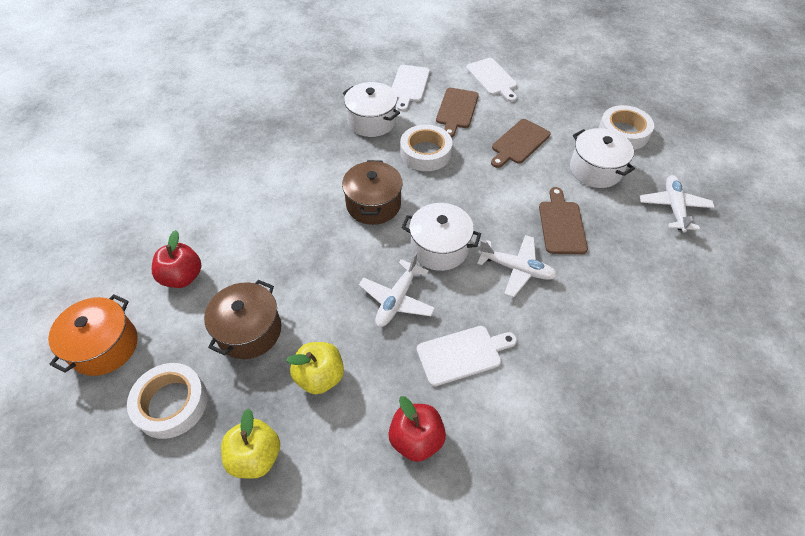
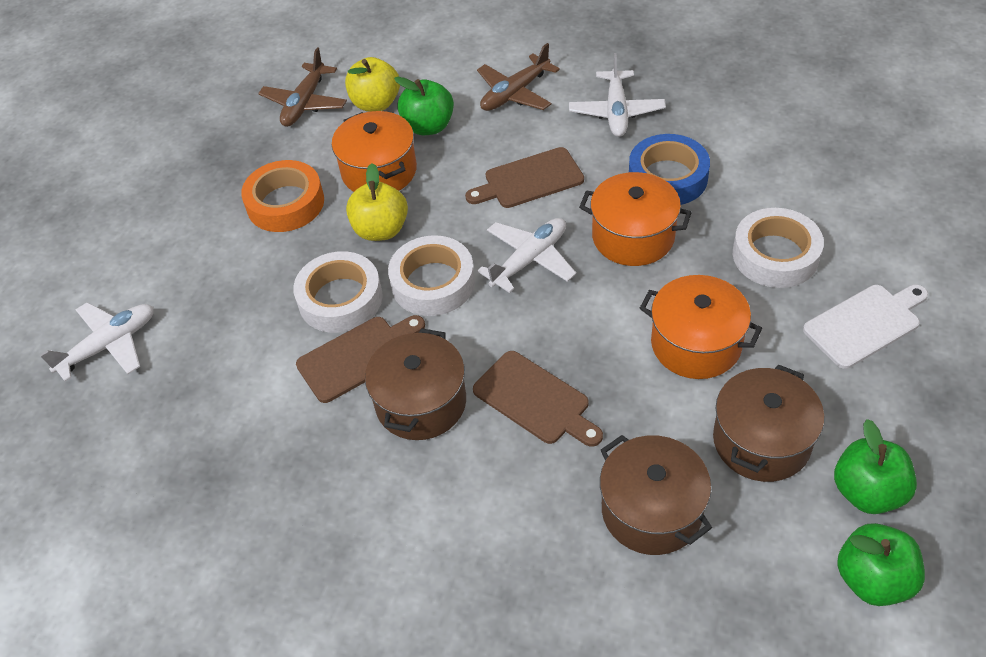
blue tape: none = 0 -> [629,134,710,205] = 1
brown plane: none = 0 -> [258,48,347,127] [477,43,560,111] = 2
brown pot: [204,280,281,359] [342,160,403,225] = 2 -> [365,328,466,440] [600,435,712,555] [713,364,824,482] = 3
green apple: none = 0 -> [394,77,454,135] [834,419,917,514] [837,523,925,606] = 3
orange pot: [48,294,138,376] = 1 -> [332,111,417,192] [579,172,692,266] [640,275,762,379] = 3
orange tape: none = 0 -> [241,160,324,232] = 1
red apple: [152,230,201,288] [388,396,446,462] = 2 -> none = 0
white cutting board: [392,65,430,111] [417,326,517,386] [466,58,517,102] = 3 -> [803,285,928,369] = 1
white pot: [343,82,400,137] [402,203,481,271] [570,128,635,188] = 3 -> none = 0

